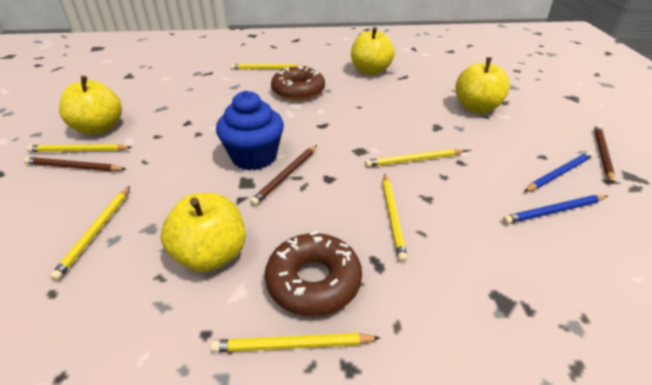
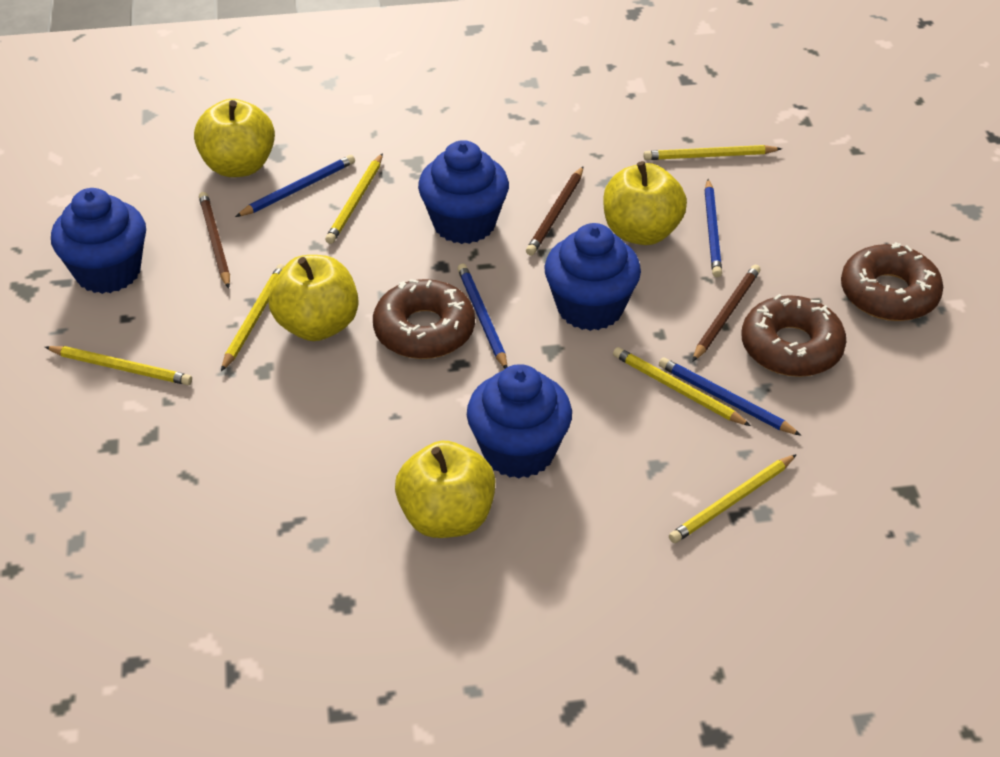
blue cupcake: [216,91,284,170] = 1 -> [51,188,146,294] [418,140,509,244] [467,364,572,478] [544,223,641,331] = 4
blue pencil: [503,195,607,224] [524,151,593,192] = 2 -> [235,155,355,217] [457,264,507,368] [659,358,802,436] [705,179,722,277] = 4
brown donut: [265,231,362,316] [271,65,325,101] = 2 -> [373,279,475,359] [742,294,846,377] [841,242,943,321] = 3

